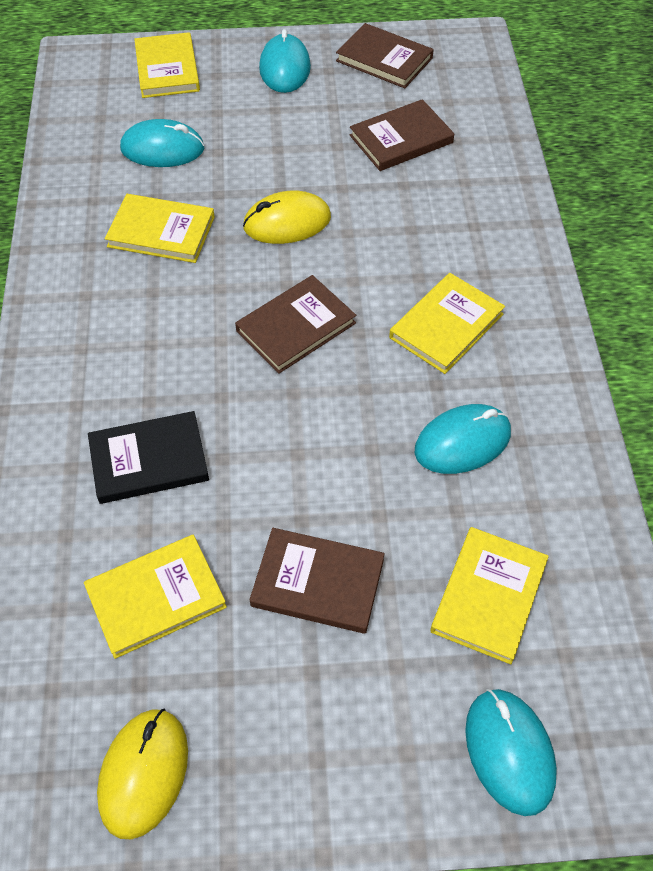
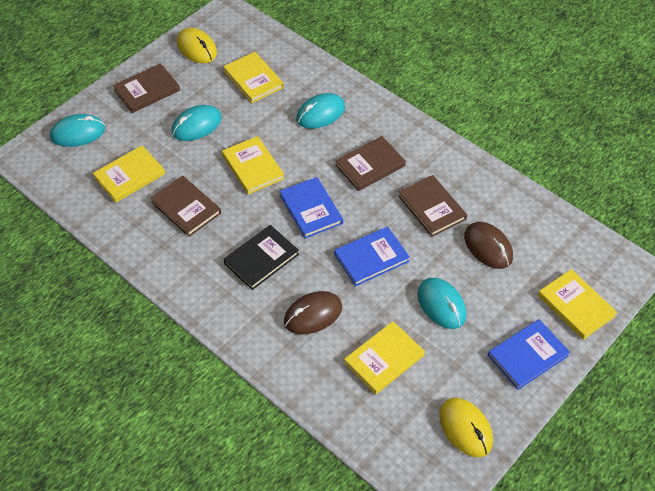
blue book: none = 0 -> [280,177,343,238] [334,226,410,286] [488,319,570,390] = 3
brown mouse: none = 0 -> [284,291,342,334] [464,222,513,269] = 2

